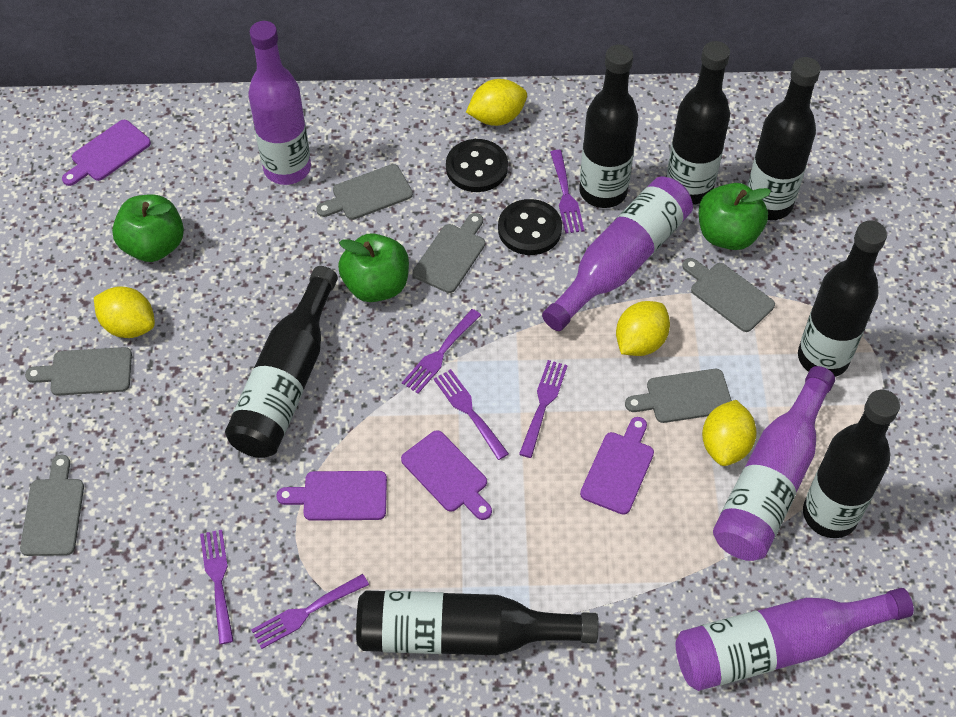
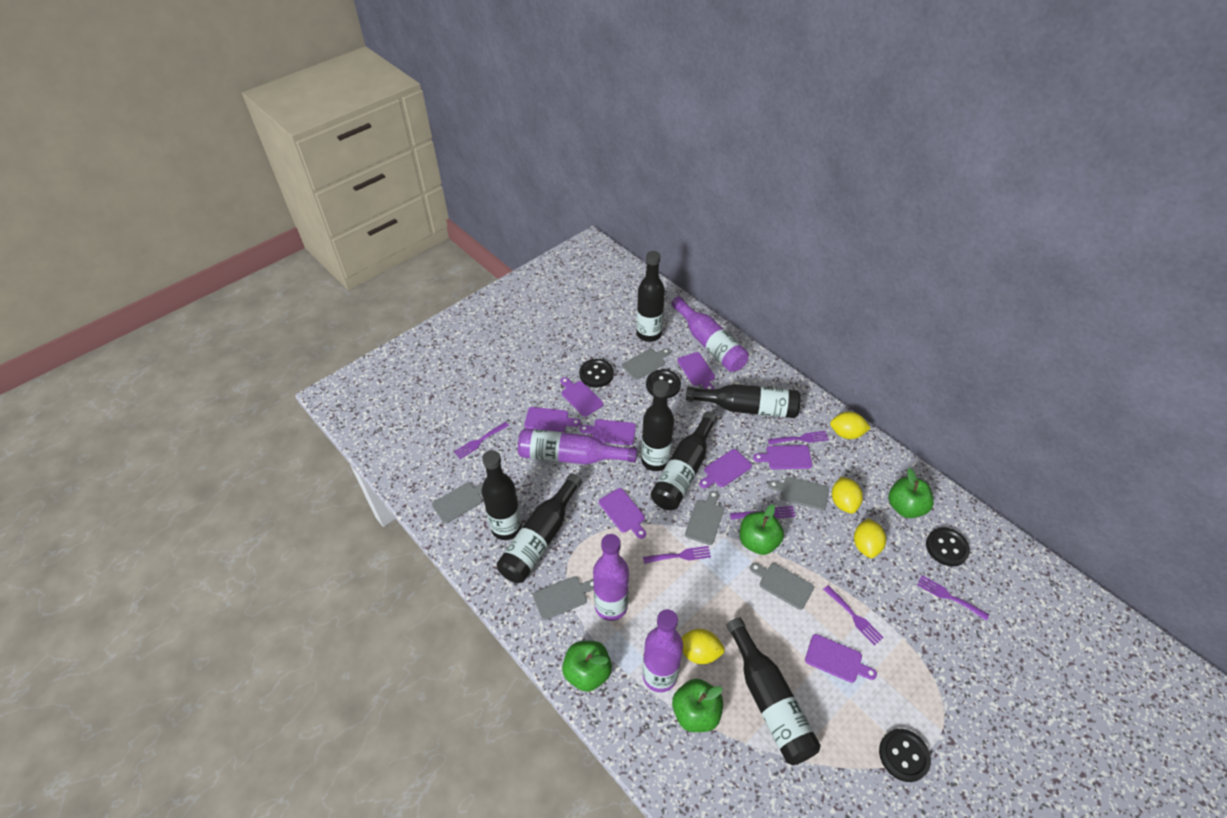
black button: [446,139,508,192] [498,199,562,255] = 2 -> [579,359,614,388] [646,369,681,398] [879,729,931,782] [926,527,970,567] = 4
green apple: [112,194,184,262] [338,233,409,302] [699,183,771,250] = 3 -> [562,641,612,692] [672,679,723,732] [740,504,784,555] [889,468,934,518] = 4
purple cutting board: [62,120,151,186] [276,471,387,521] [401,430,492,520] [580,417,654,515] = 4 -> [524,407,581,432] [560,377,604,417] [579,419,636,445] [599,488,646,539] [677,352,715,389] [699,449,752,488] [753,445,812,469] [805,634,877,683] = 8

